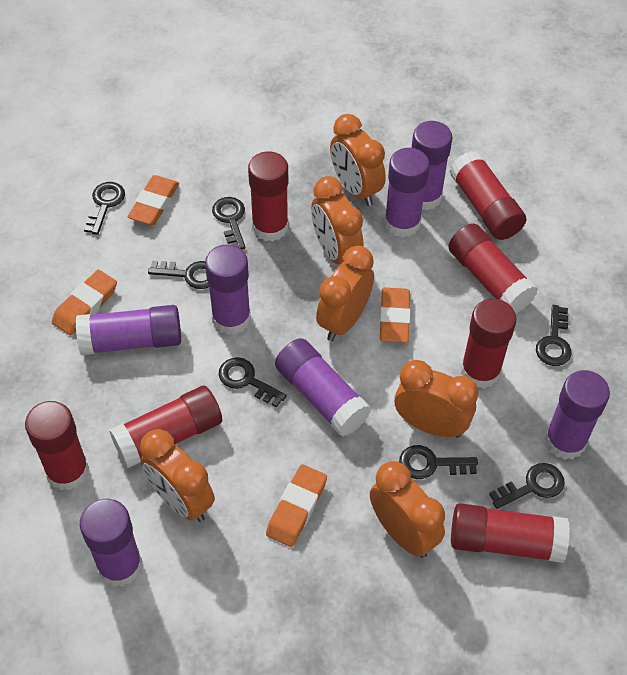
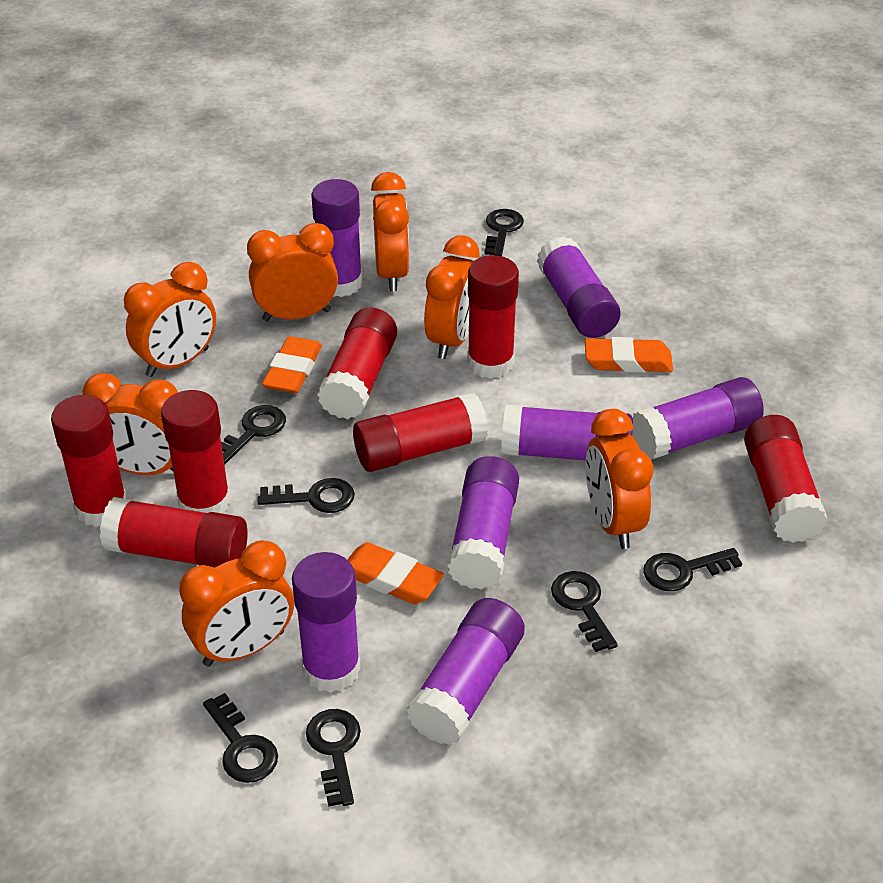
orange clock: [140,429,215,522] [311,176,364,264] [316,246,374,341] [330,114,386,206] [370,461,445,558] [394,360,479,438] = 6 -> [82,373,178,475] [124,262,216,377] [179,540,294,667] [247,223,338,322] [371,172,410,291] [424,235,479,359] [585,409,653,549] = 7
orange eraser: [52,270,117,335] [128,175,179,225] [266,464,327,547] [380,287,410,343] = 4 -> [262,336,322,393] [347,542,444,604] [585,337,673,373] = 3

